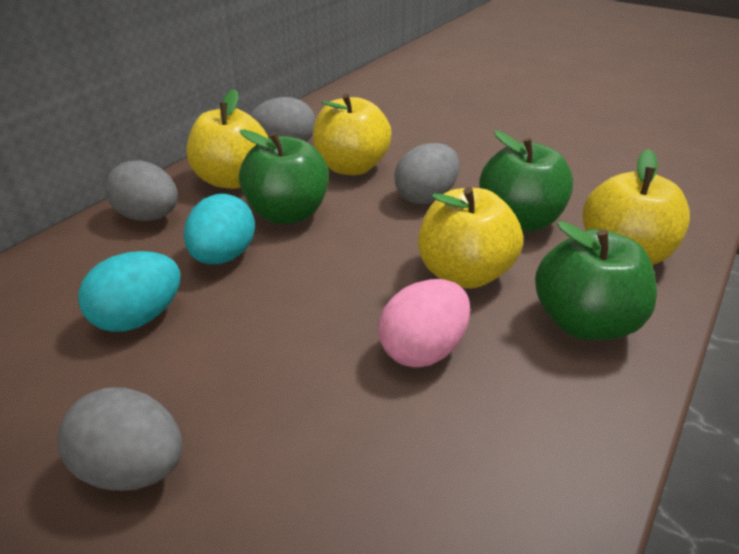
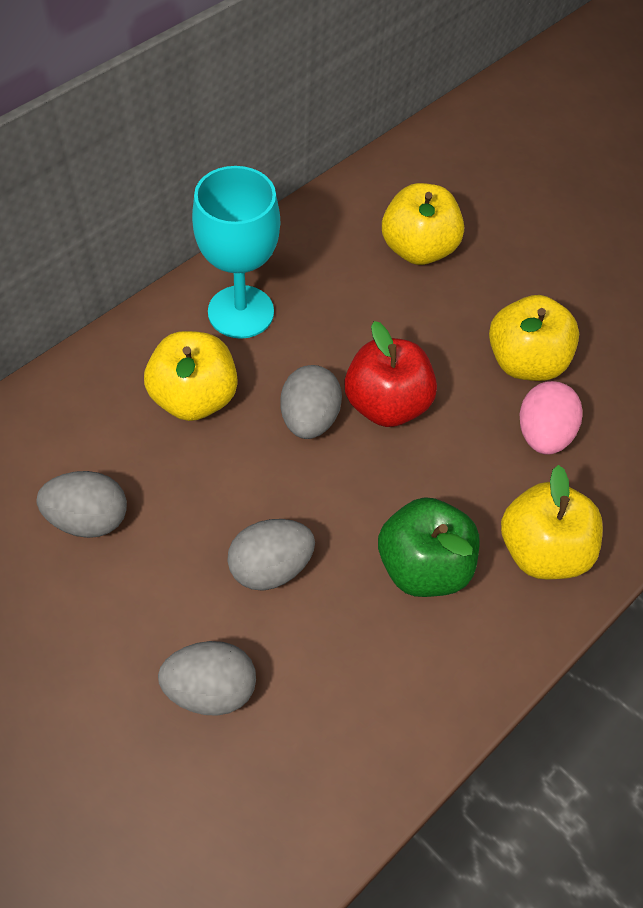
green apple: [239,130,329,224] [479,131,573,232] [535,221,657,340] = 3 -> [378,497,480,597] = 1
red apple: none = 0 -> [345,321,437,427] = 1
turquoise egg: [78,251,181,332] [184,194,255,264] = 2 -> none = 0
turquoise goblet: none = 0 -> [192,166,280,339] = 1

